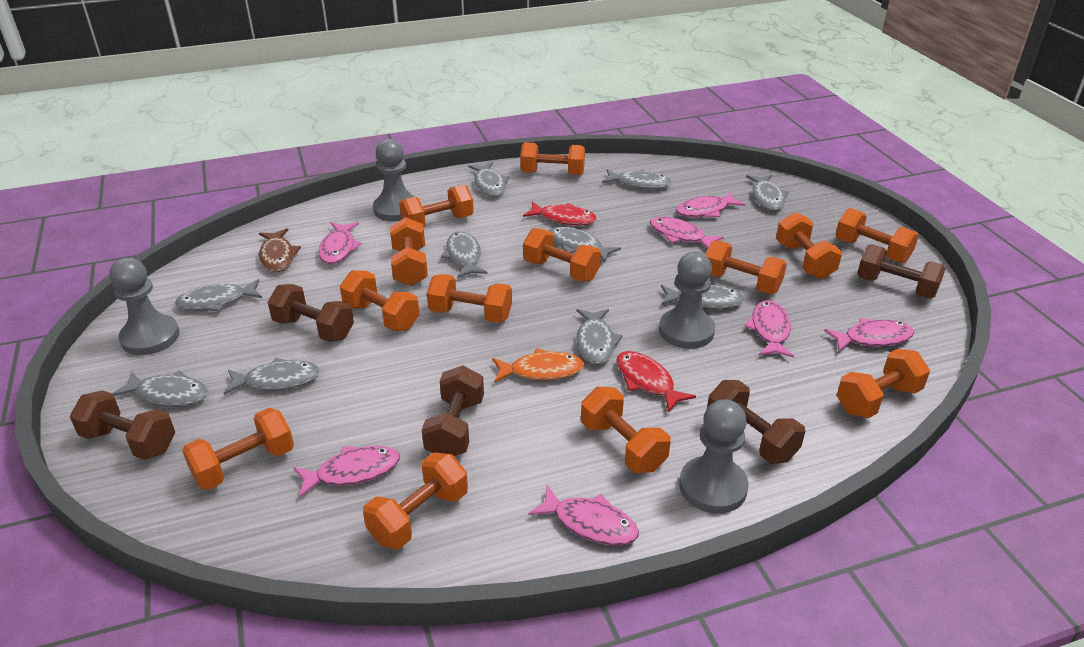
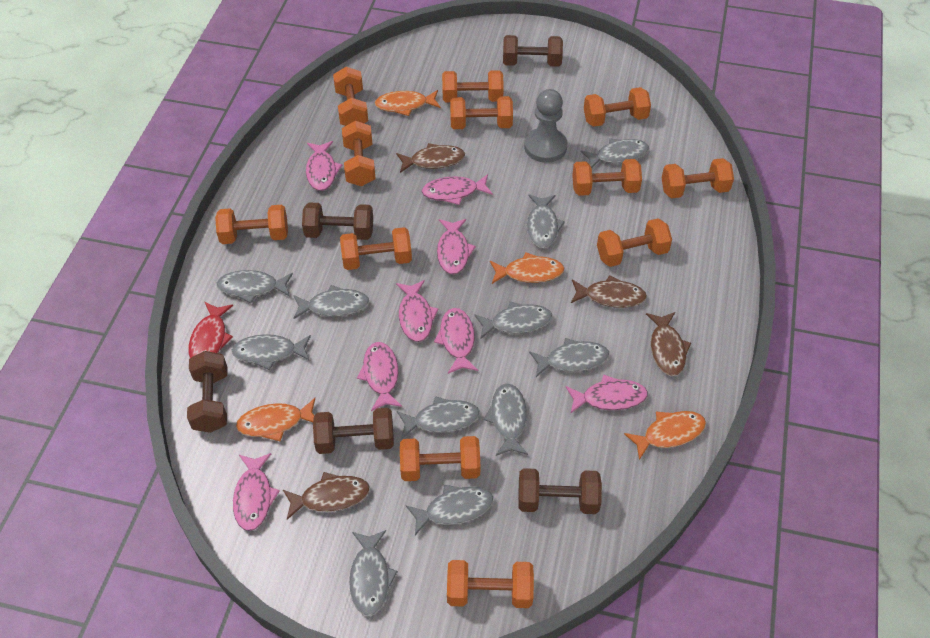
brown fish: [259,228,301,272] = 1 -> [283,472,370,520] [396,143,465,173] [571,275,647,308] [646,312,691,376] = 4
grey fish: [112,370,208,406] [175,279,262,312] [223,358,320,395] [441,232,488,278] [468,162,509,196] [550,227,621,263] [576,309,623,364] [602,169,672,189] [661,285,744,309] [746,175,789,210] = 10 -> [216,270,293,303] [232,334,311,370] [293,285,369,319] [349,530,398,616] [397,396,480,439] [406,485,493,535] [475,302,552,339] [484,384,528,456] [527,194,565,248] [529,338,609,377] [581,138,649,168] = 11
grey pawn: [109,258,180,355] [373,139,415,221] [659,252,715,349] [679,399,748,513] = 4 -> [524,89,568,163] = 1
orange dumbbell: [182,408,294,490] [340,270,420,331] [363,452,468,549] [390,217,428,286] [399,185,474,227] [427,274,512,323] [520,142,585,175] [523,228,601,282] [581,387,671,473] [705,240,787,294] [776,212,842,279] [835,208,919,263] [837,349,930,418] = 13 -> [215,205,288,244] [333,67,368,126] [340,227,412,270] [342,121,376,186] [400,436,481,481] [442,70,504,102] [447,560,534,608] [450,96,513,129] [572,159,642,196] [584,87,651,127] [597,218,672,267] [662,158,734,198] = 12
orange fish: [492,348,584,383] = 1 -> [236,398,315,441] [374,90,441,116] [490,252,564,284] [624,411,706,460] = 4
pink fish: [293,446,400,498] [318,222,362,264] [528,485,639,546] [650,216,724,249] [676,192,746,217] [744,300,794,358] [824,318,914,351] = 7 -> [233,453,280,531] [306,141,342,191] [357,342,402,411] [396,280,439,342] [422,174,493,205] [434,308,478,374] [437,219,476,275] [566,374,648,413] = 8
red fish: [523,202,597,225] [616,351,696,412] = 2 -> [188,302,233,358] = 1

